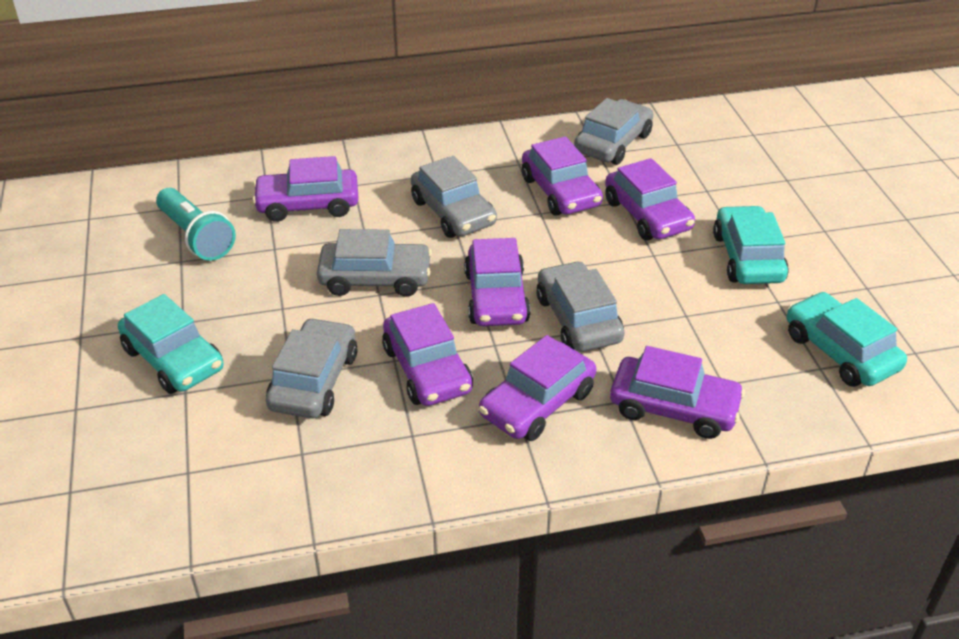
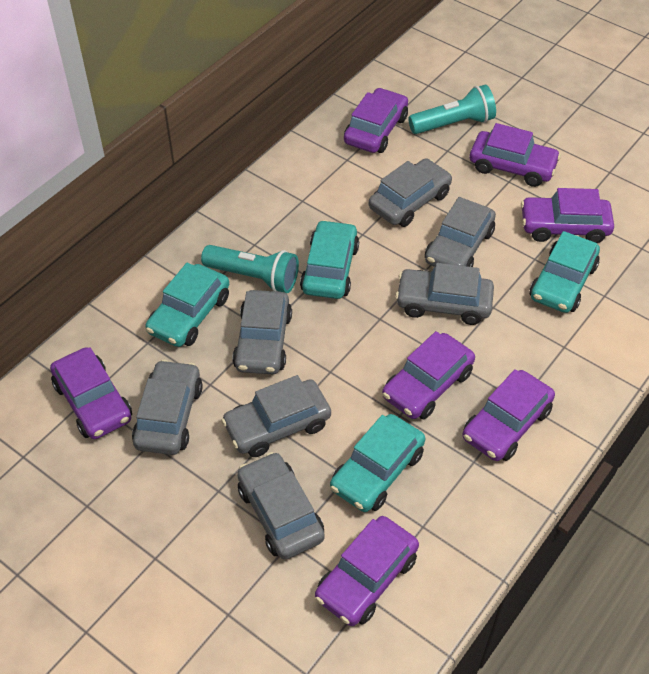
grey car: [266,318,357,418] [317,229,432,297] [411,156,497,238] [536,261,625,352] [574,98,653,165] = 5 -> [132,360,203,455] [221,375,331,457] [232,290,292,374] [237,452,325,560] [369,158,452,227] [395,263,494,325] [425,197,496,267] = 7
turquoise car: [118,294,224,394] [713,205,789,284] [787,292,907,387] = 3 -> [145,263,229,347] [300,220,359,299] [330,414,425,512] [529,231,600,313] = 4
turquoise flashlight: [156,188,236,261] = 1 -> [201,245,299,293] [408,84,496,134] = 2

